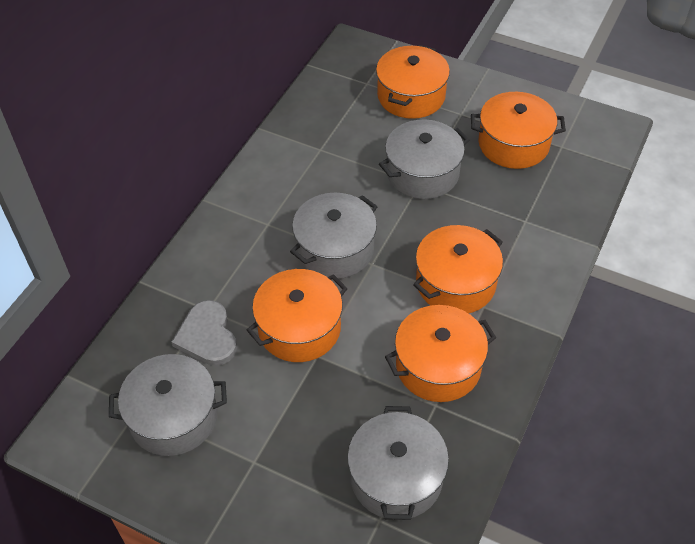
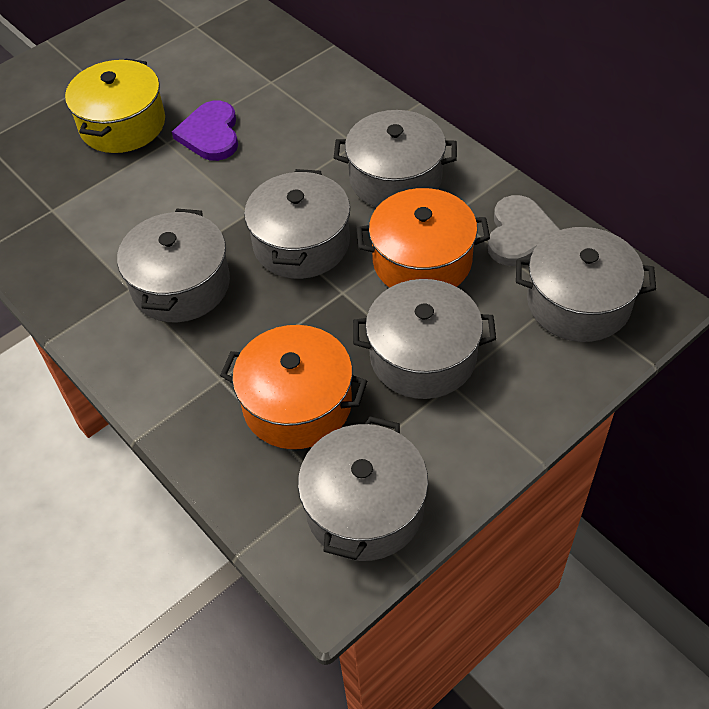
grey pot: [109,354,227,456] [290,193,378,279] [347,406,449,520] [379,120,469,199] = 4 -> [117,209,230,322] [244,169,350,279] [298,416,428,561] [334,110,457,208] [353,279,496,399] [516,227,656,342] = 6
orange pot: [247,269,348,362] [376,45,450,119] [385,305,496,402] [413,225,503,313] [471,92,566,169] = 5 -> [220,325,367,449] [357,188,490,288] = 2
purple heart: none = 0 -> [172,101,238,161] = 1
yellow pot: none = 0 -> [65,58,165,153] = 1

